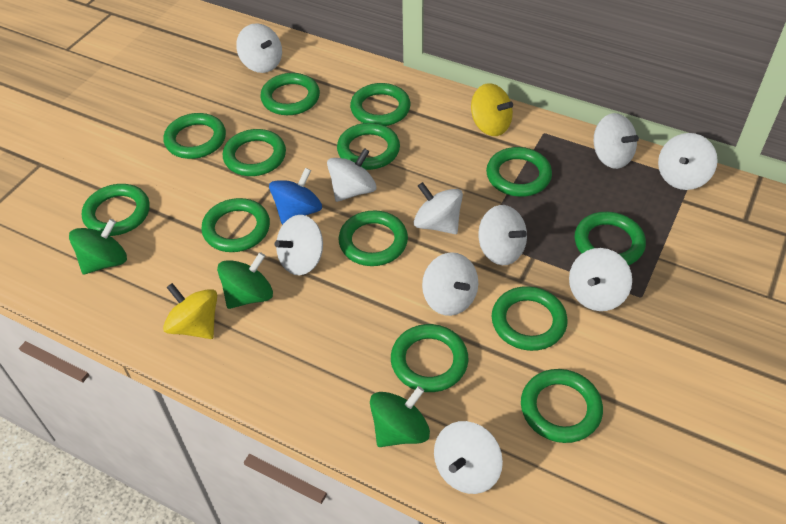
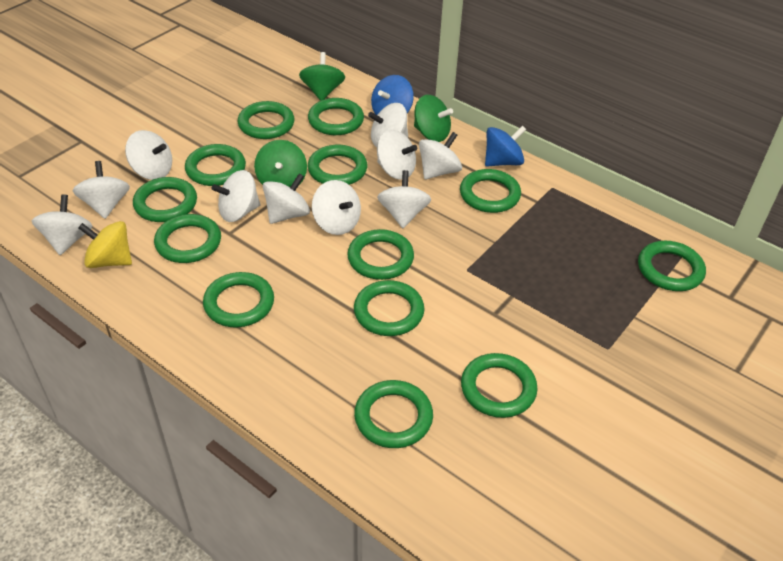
blue spinning top: [269,168,322,225] = 1 -> [371,75,414,115] [485,125,526,167] = 2
yellow spinning top: [163,283,217,339] [471,83,513,136] = 2 -> [78,221,132,268] = 1

